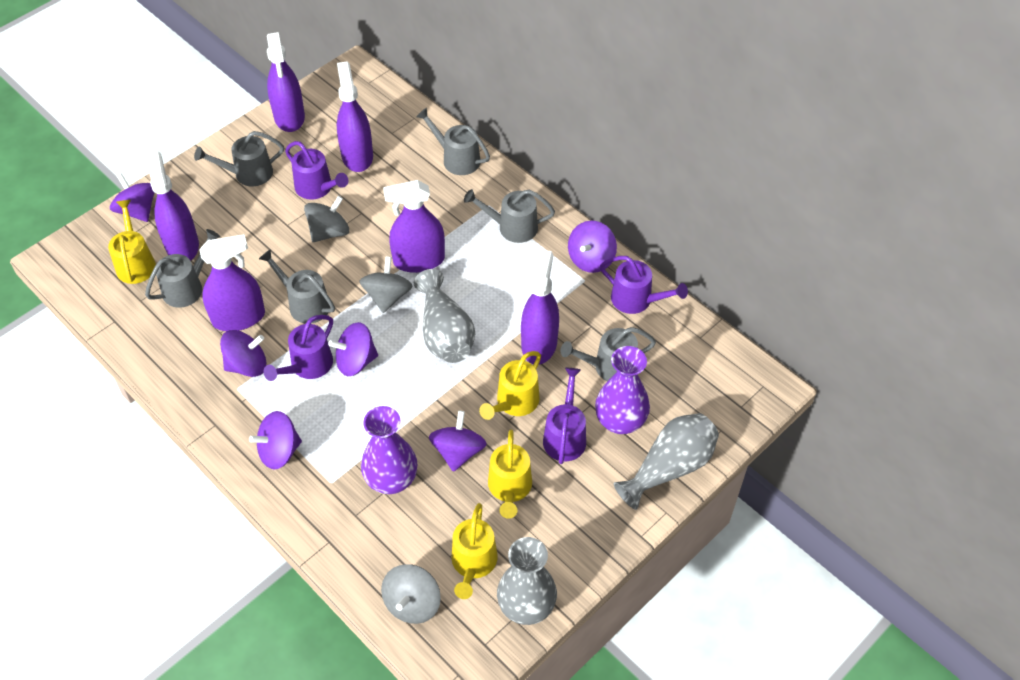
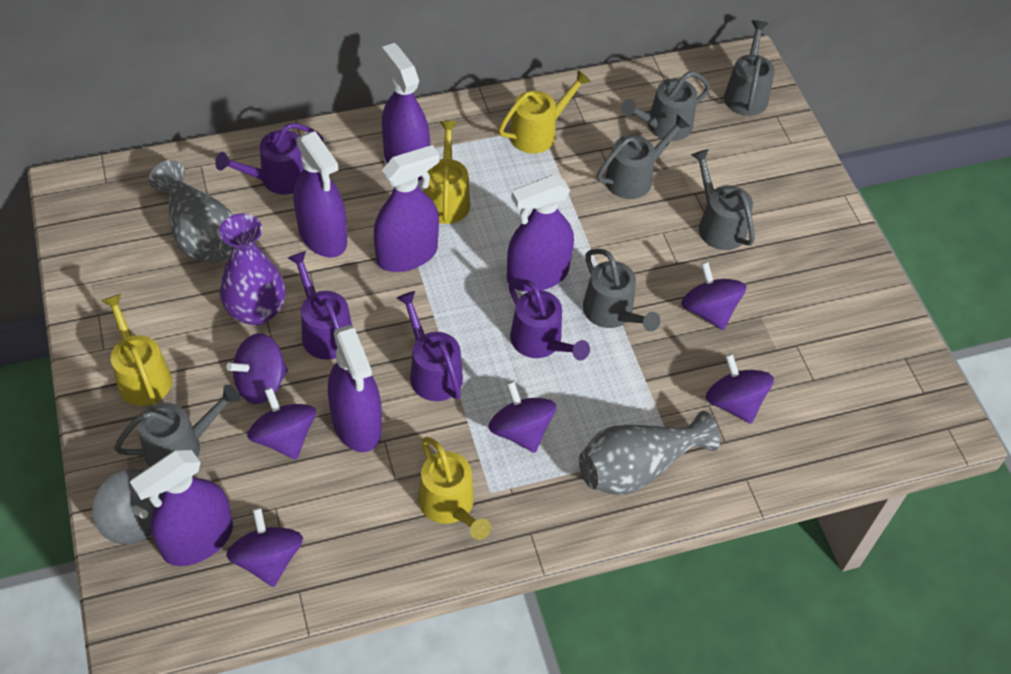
grey spinning top: [304,196,349,242] [359,256,413,313] [381,564,441,624] = 3 -> [92,469,164,544] = 1
grey vase: [414,269,475,363] [497,537,557,625] [614,413,719,510] = 3 -> [149,160,233,264] [579,411,720,495] = 2
purple vase: [361,406,417,494] [595,346,650,434] = 2 -> [219,213,286,326] = 1

